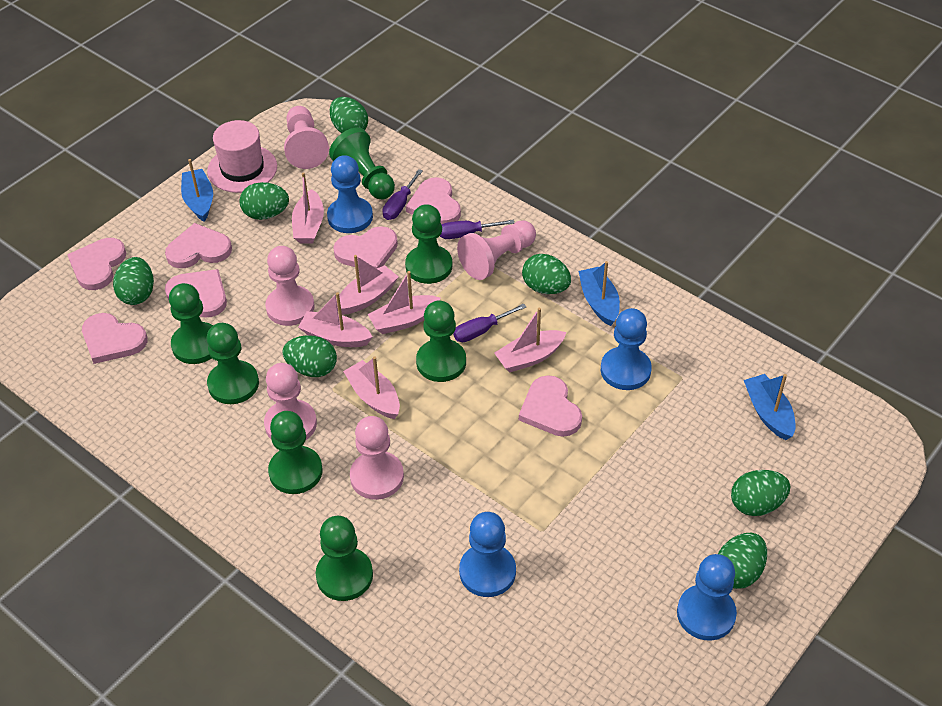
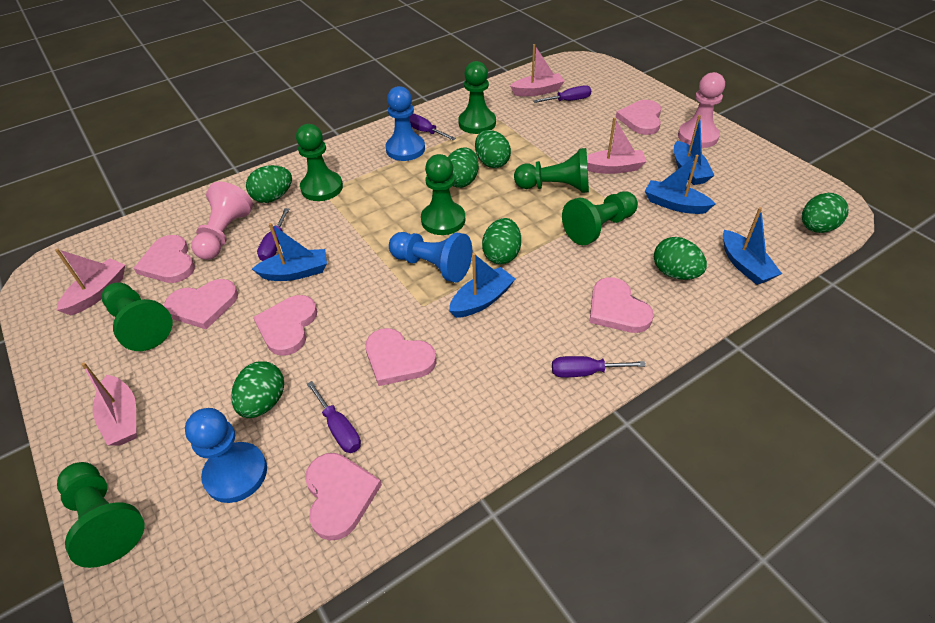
blue boat: [181,159,213,222] [578,261,620,326] [744,374,796,440] = 3 -> [252,223,327,281] [449,253,515,318] [645,155,715,214] [674,115,715,185] [723,207,782,285] = 5
blue pawn: [327,155,373,233] [459,512,516,597] [601,308,652,390] [677,554,737,640] = 4 -> [185,408,267,503] [385,86,425,161] [389,232,472,283] = 3
pink boat: [292,172,324,244] [298,292,373,347] [336,255,399,315] [343,357,400,419] [368,271,441,334] [494,308,566,372] = 6 -> [55,248,125,315] [81,362,137,446] [510,44,565,96] [587,118,647,174] = 4
pink hat: [207,120,277,193] = 1 -> none = 0
pink pawn: [264,363,317,440] [265,246,315,326] [284,106,329,169] [350,416,404,500] [457,220,536,280] = 5 -> [191,182,253,260] [678,72,725,148] = 2
purple screwdriver: [382,169,423,220] [440,220,514,239] [453,303,526,342] = 3 -> [257,208,289,261] [307,381,361,453] [409,114,456,140] [533,85,591,103] [552,356,646,377] = 5

